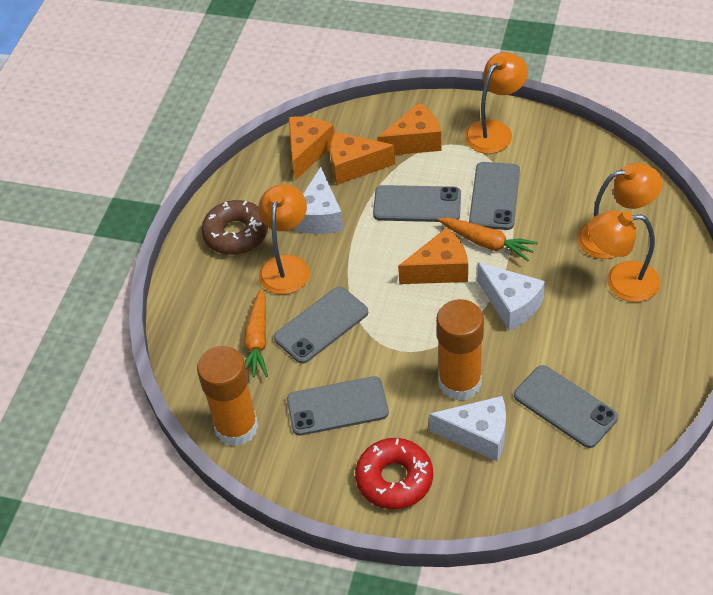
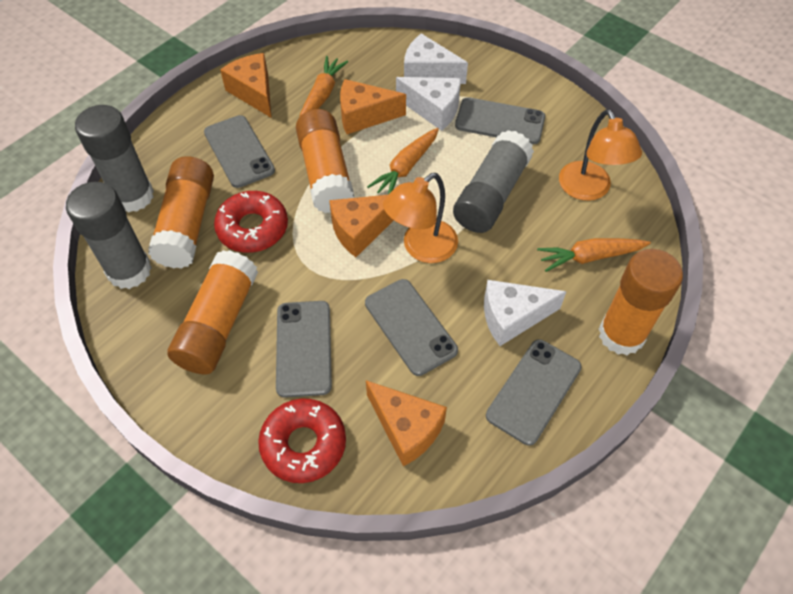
brown donut: [201,200,268,255] = 1 -> none = 0
grey glue stick: none = 0 -> [66,182,152,289] [75,105,154,212] [453,130,534,233] = 3
orange carrot: [244,288,268,377] [438,218,538,261] = 2 -> [300,56,348,116] [367,128,439,195] [537,238,651,272] = 3
orange glue stick: [197,346,259,446] [436,299,484,401] = 2 -> [148,156,214,269] [167,250,258,374] [296,109,355,213] [599,249,683,355] = 4
orange lamp: [258,184,310,294] [465,52,528,154] [577,163,663,259] [588,211,660,302] = 4 -> [383,173,458,263] [559,109,642,201] = 2
red donut: [355,438,433,509] = 1 -> [214,191,288,253] [258,399,346,483] = 2

